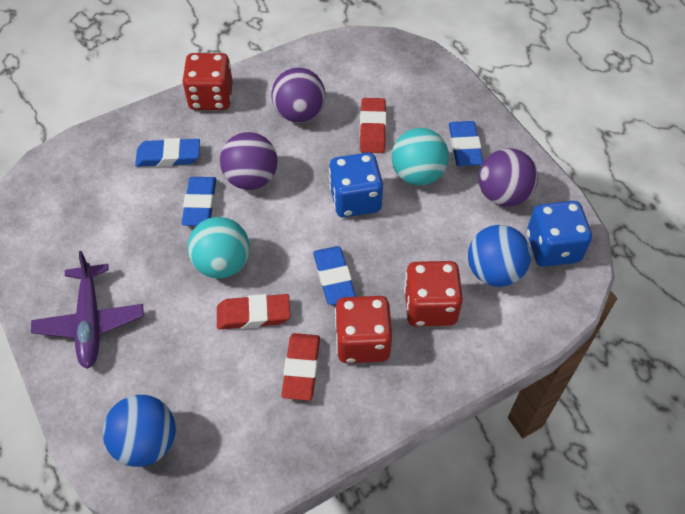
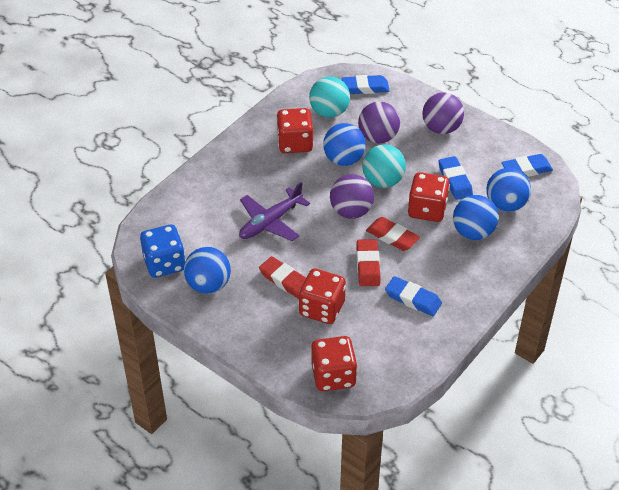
blue ball: [102,395,176,467] [468,225,531,287] = 2 -> [184,247,231,294] [323,123,366,166] [453,195,499,240] [486,168,531,212] = 4
blue dice: [329,153,383,217] [527,201,592,267] = 2 -> [140,225,186,278] = 1
red dice: [182,53,233,110] [335,296,392,363] [404,261,463,327] = 3 -> [276,108,313,153] [299,269,346,324] [311,336,357,391] [408,172,450,222] = 4

